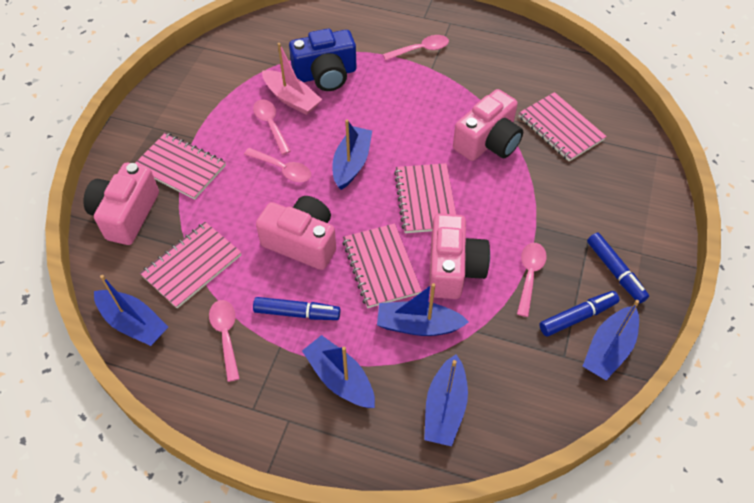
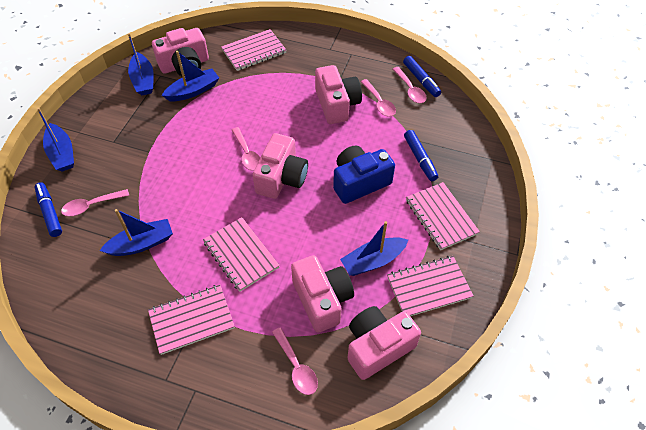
blue boat: [94,275,168,346] [302,335,375,408] [332,119,372,190] [377,283,469,336] [424,354,468,447] [583,300,639,380] = 6 -> [37,108,74,172] [100,209,173,256] [128,33,154,95] [162,51,219,101] [340,221,408,276] = 5
pink boat: [262,43,322,115] = 1 -> none = 0
pink camera: [83,163,159,245] [256,196,336,270] [429,213,490,299] [453,89,523,161] = 4 -> [152,28,209,76] [253,133,308,199] [291,255,354,333] [315,65,362,124] [348,306,421,380] = 5

